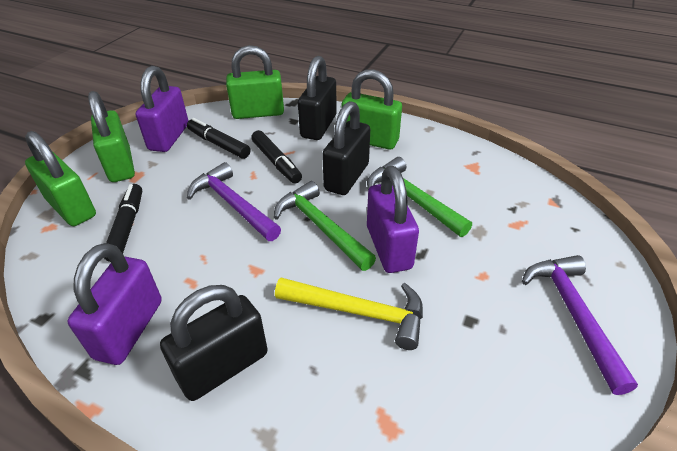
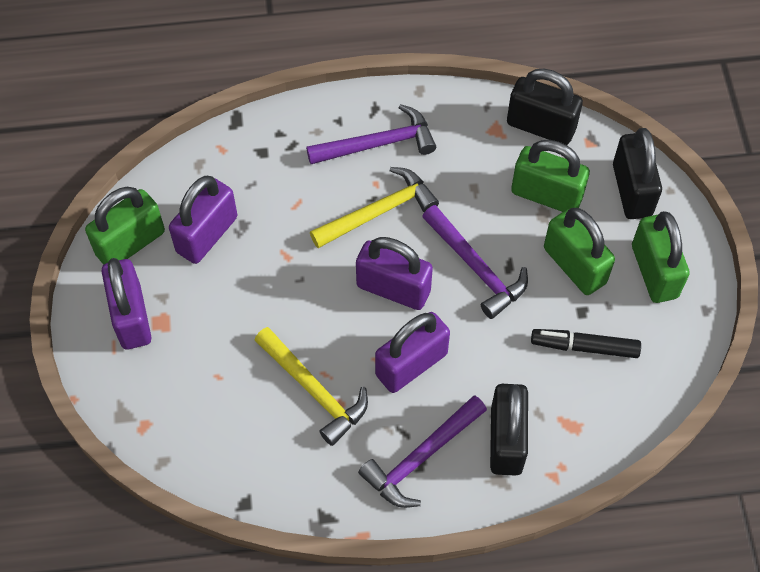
black marker: [104,184,142,262] [187,118,250,159] [251,130,302,184] = 3 -> [531,329,641,358] = 1
green hammer: [274,181,376,271] [367,157,472,237] = 2 -> none = 0
purple hammer: [187,162,281,241] [522,255,638,395] = 2 -> [306,104,436,164] [358,395,487,508] [422,205,528,319] = 3
purple padlock: [67,243,162,365] [136,66,189,152] [367,166,419,273] = 3 -> [101,258,151,349] [169,176,237,264] [356,237,433,310] [375,312,450,393] = 4
yellow hammer: [275,278,423,350] = 1 -> [255,327,368,446] [310,167,439,248] = 2

